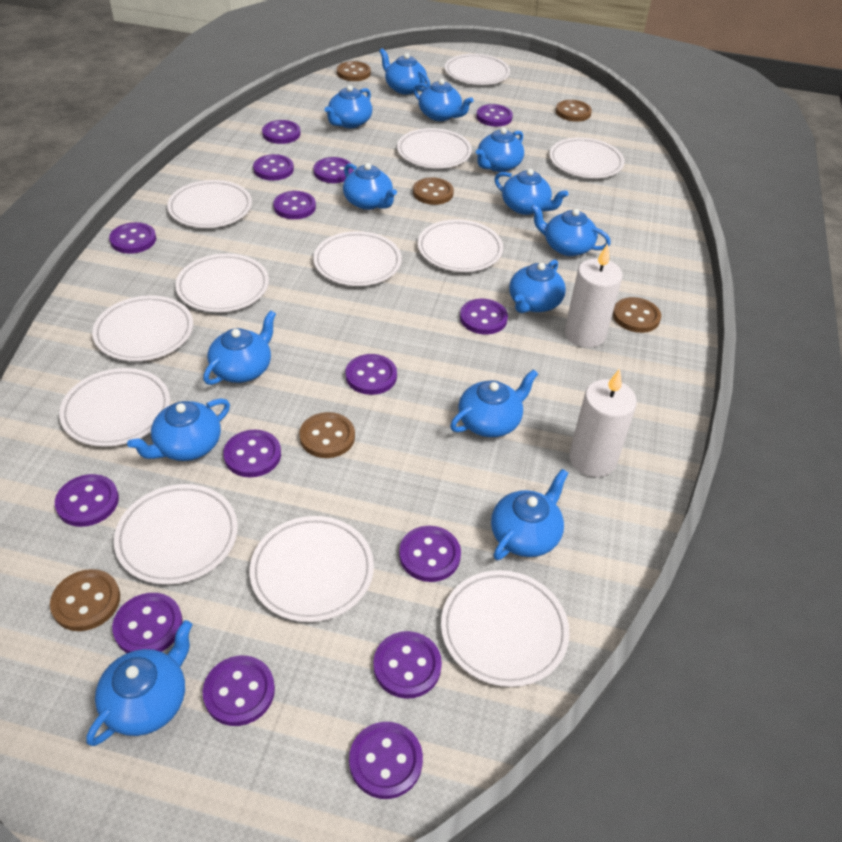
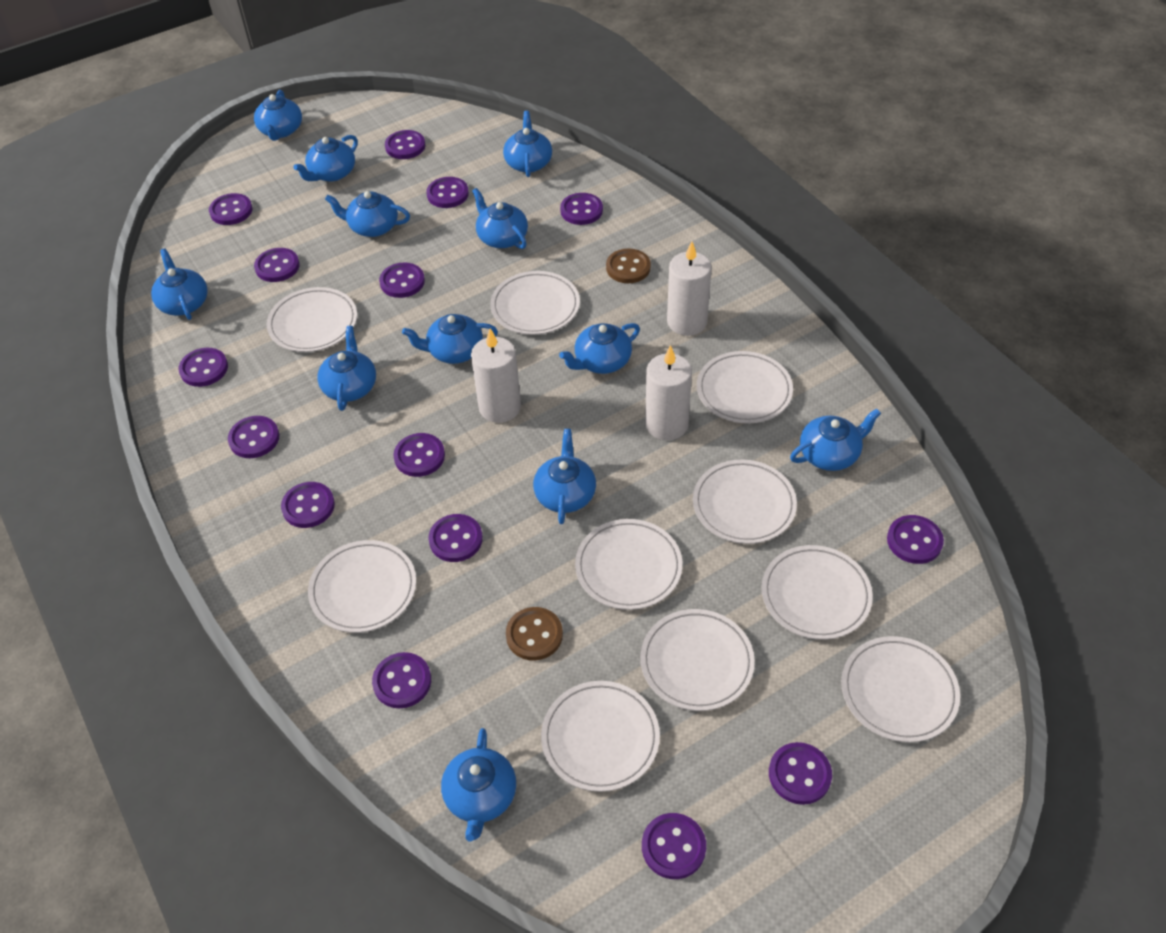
blue teapot: [86,620,193,746] [127,398,230,461] [203,310,276,385] [325,85,372,128] [343,163,397,210] [379,48,430,94] [414,79,474,121] [450,369,538,437] [476,128,524,172] [491,469,568,560] [494,169,568,215] [509,260,566,313] [531,204,611,256] = 13 -> [151,249,208,320] [254,90,302,141] [293,135,358,182] [317,326,376,411] [325,191,410,237] [402,314,498,364] [441,728,516,841] [472,188,528,249] [503,111,552,177] [533,429,596,524] [559,323,640,374] [790,409,881,471] = 12
brown button: [50,569,120,631] [299,412,355,458] [337,61,371,81] [413,177,454,205] [556,100,592,122] [613,297,661,333] = 6 -> [506,607,563,661] [606,248,651,283] = 2
white candle: [565,243,623,348] [569,369,637,477] = 2 -> [471,329,521,423] [645,345,692,440] [667,241,712,336] = 3
white plate: [59,368,170,447] [92,295,193,361] [114,484,238,585] [167,180,252,228] [175,254,269,312] [250,516,374,622] [313,231,402,286] [397,128,472,168] [418,219,503,272] [441,570,570,687] [445,54,510,85] [549,138,625,178] = 12 -> [267,287,357,352] [308,540,416,633] [490,271,580,335] [541,681,660,792] [575,519,682,610] [640,609,755,711] [693,459,797,544] [697,351,793,423] [762,545,873,640] [841,636,960,742] = 10

